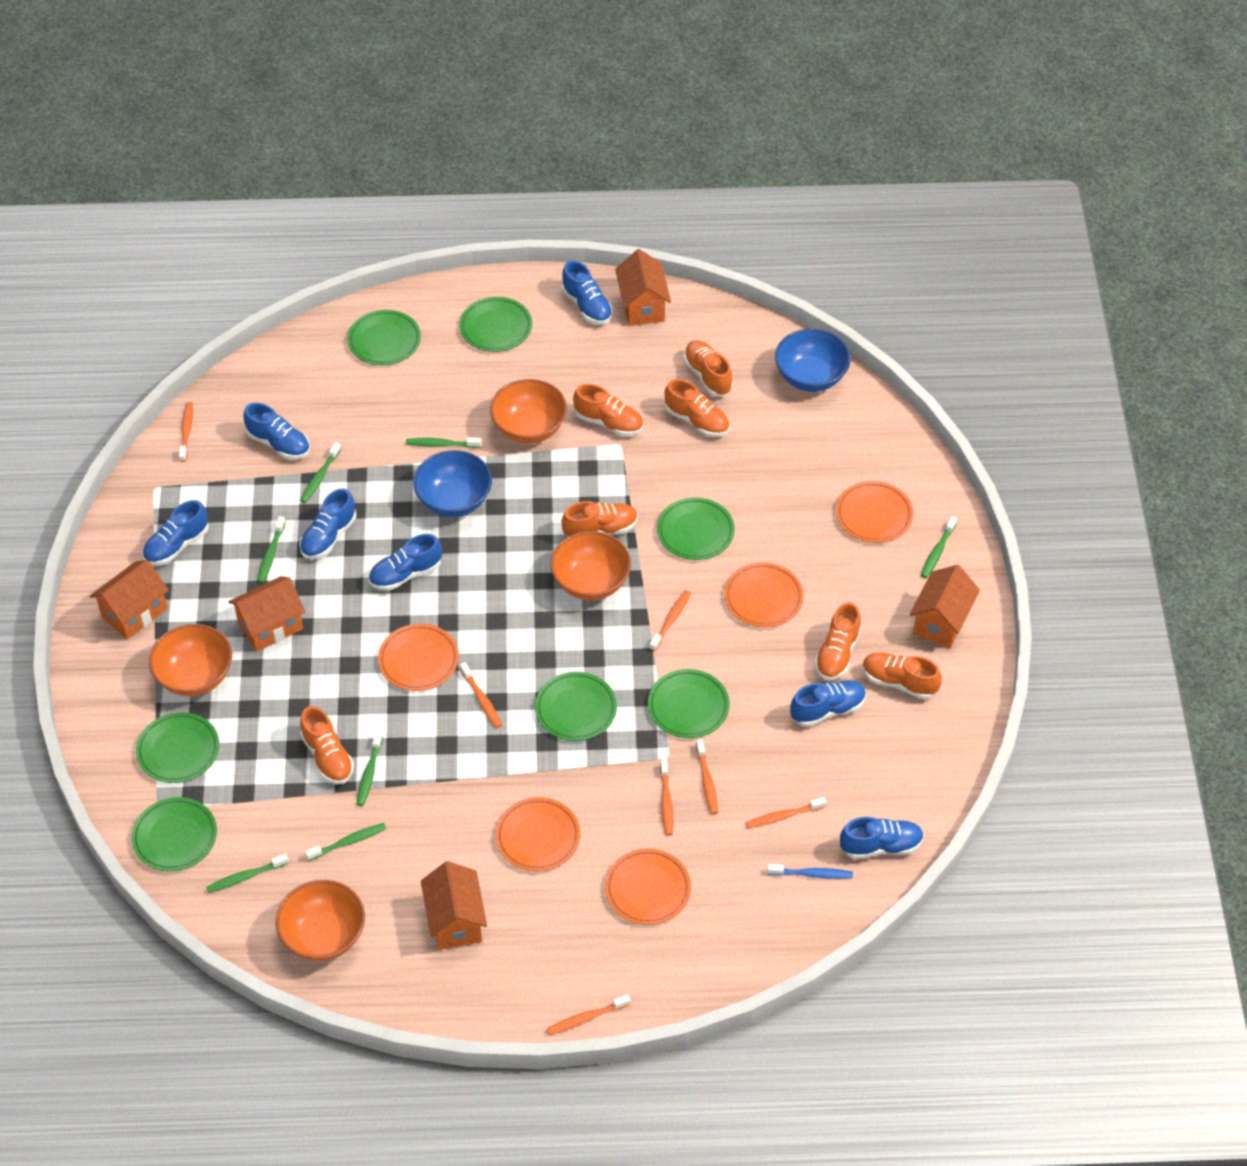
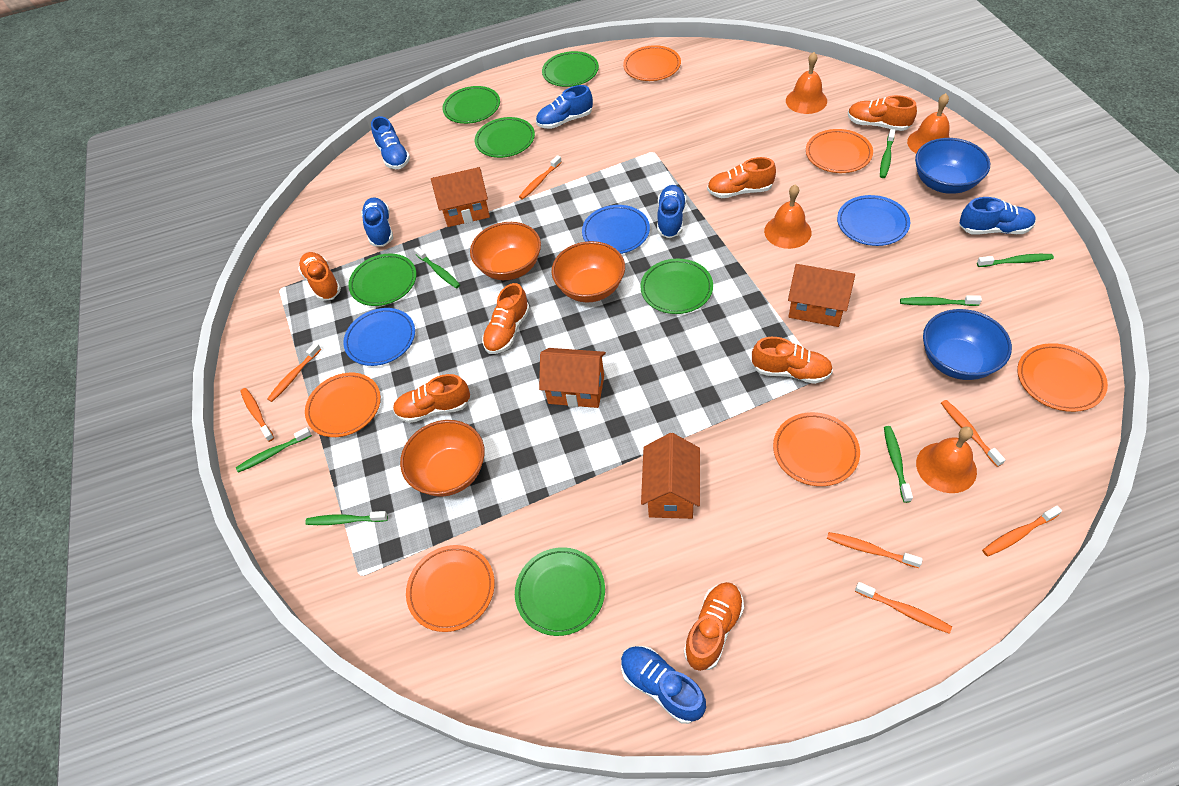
blue plate: none = 0 -> [343,308,415,366] [582,205,650,254] [837,195,910,246] = 3
blue shoe: [142,500,209,565] [243,403,310,459] [300,488,356,559] [369,534,442,591] [562,260,612,325] [790,680,866,727] [840,817,924,859] = 7 -> [361,197,393,247] [371,116,410,169] [536,85,593,129] [621,646,706,724] [657,185,686,238] [959,197,1036,234] = 6
blue toothbrush: [767,864,853,879] = 1 -> none = 0
green plate: [131,797,217,871] [136,712,219,783] [347,310,421,365] [459,297,532,352] [535,672,617,741] [648,669,730,738] [657,497,735,560] = 7 -> [348,254,417,306] [442,86,500,124] [475,117,535,158] [515,547,605,636] [542,51,599,87] [640,259,713,314] = 6
orange bell: none = 0 -> [764,184,812,249] [786,52,827,114] [907,93,950,153] [916,426,977,493] = 4
orange bowl: [149,624,232,697] [276,880,365,961] [490,379,567,444] [551,531,631,601] = 4 -> [400,420,485,497] [470,222,541,280] [551,241,625,302] = 3
orange house: [90,560,169,640] [229,576,305,652] [421,861,487,950] [615,249,671,326] [910,565,980,648] = 5 -> [431,167,490,227] [539,348,606,408] [641,433,700,519] [788,264,855,327] = 4
orange plate: [378,624,459,691] [495,797,580,871] [605,848,691,925] [724,562,804,627] [836,481,913,543] = 5 -> [305,373,381,437] [406,545,495,632] [623,45,681,81] [773,412,860,486] [806,129,873,173] [1017,343,1108,412] = 6

